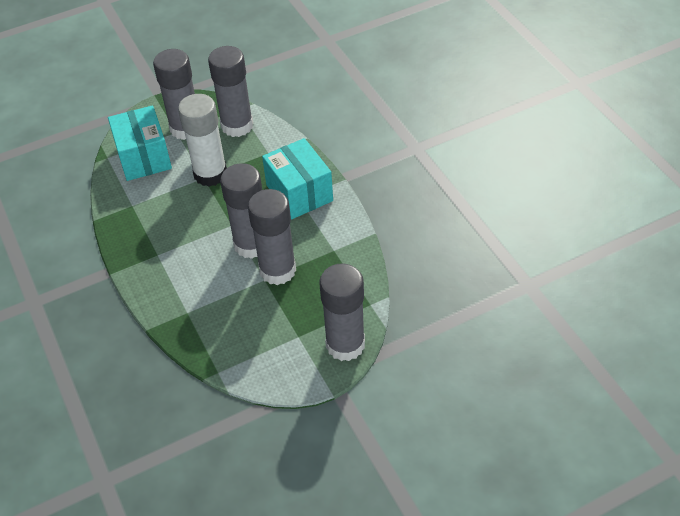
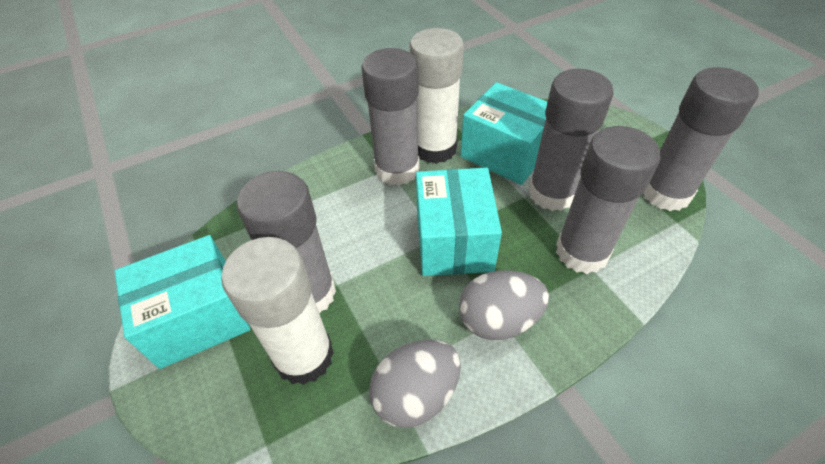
grey egg: none = 0 -> [369,339,461,428] [459,270,549,340] = 2
turquoise box: [108,105,172,181] [262,138,333,219] = 2 -> [115,235,250,369] [416,168,502,276] [460,82,547,185] = 3
white glue stick: [178,94,227,187] = 1 -> [221,237,334,385] [410,28,464,164] = 2

